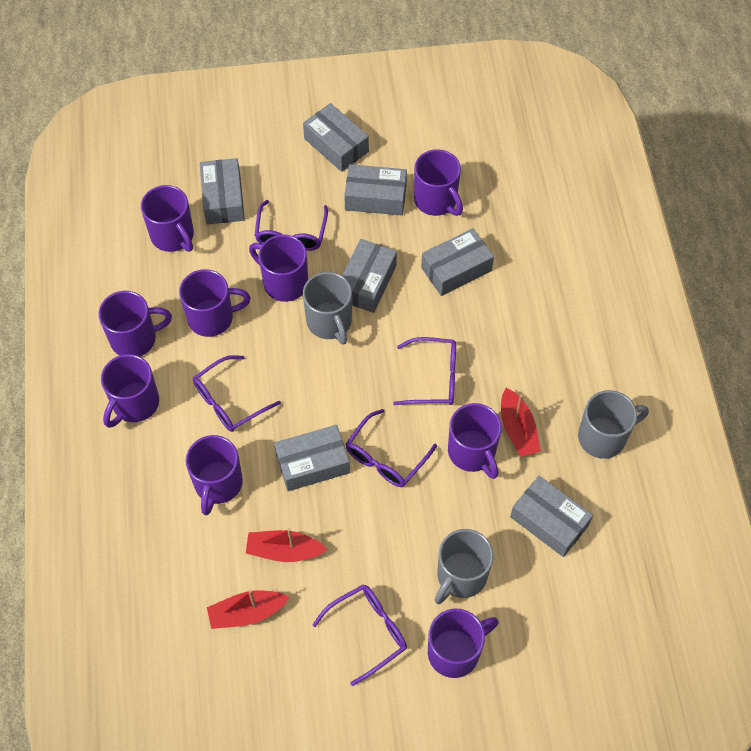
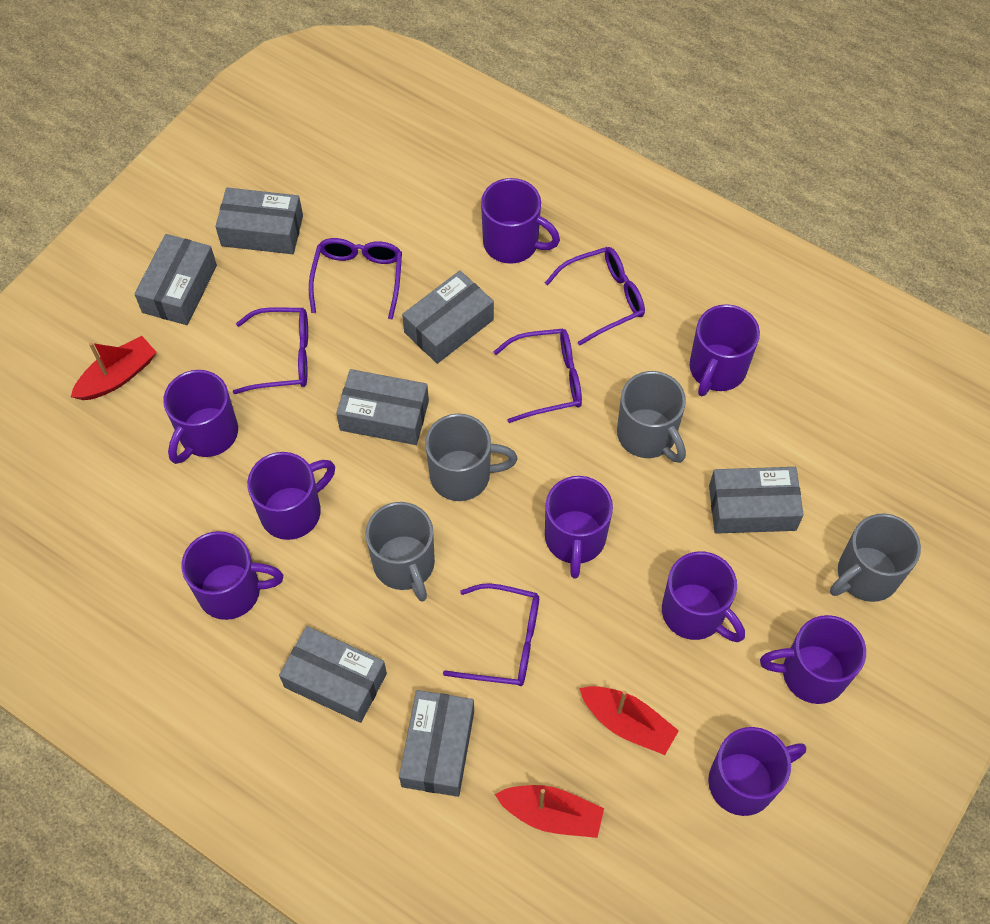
grey mug: [303,272,352,345] [435,529,494,604] [578,390,649,459] = 3 -> [365,502,435,602] [425,413,517,501] [617,371,686,463] [830,514,921,602] = 4

